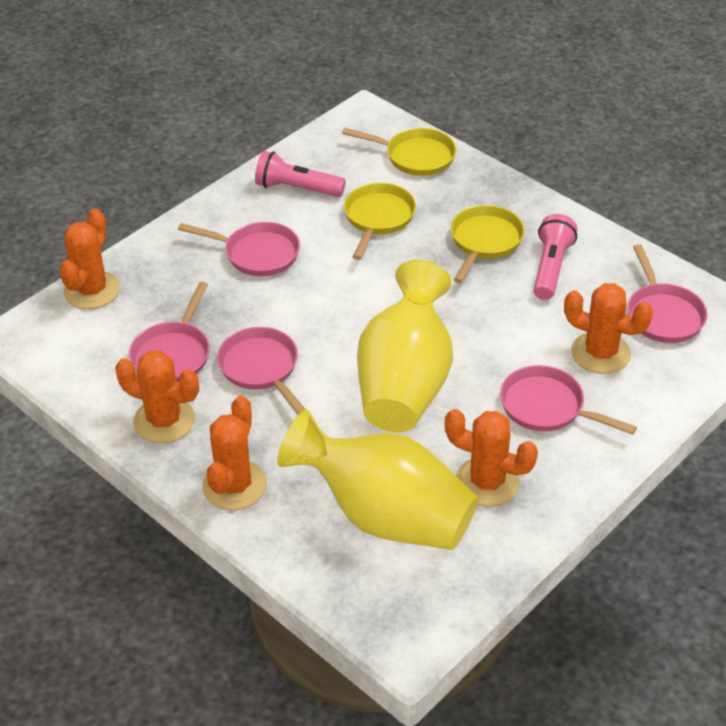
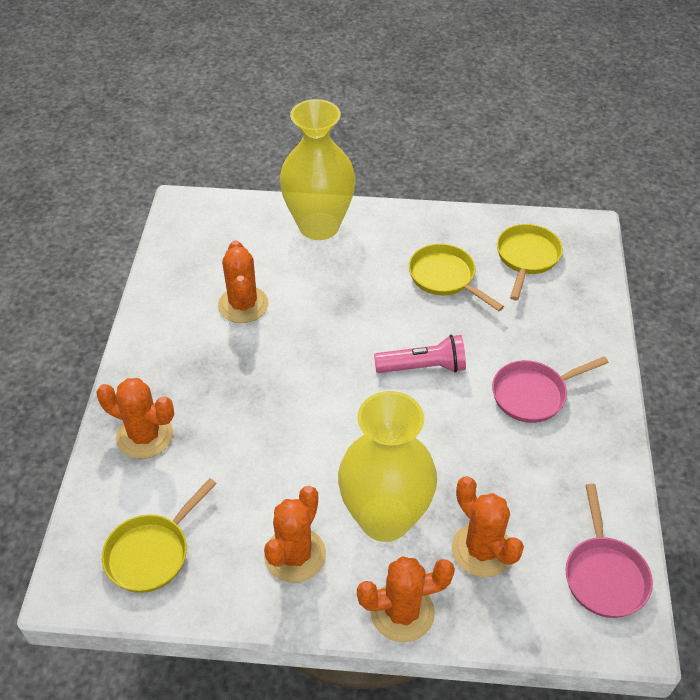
pink flashlight: [255,151,346,197] [533,214,577,300] = 2 -> [374,335,466,373] = 1
pink pan: [129,282,210,382] [178,222,300,276] [217,327,306,415] [500,365,637,435] [628,244,708,343] = 5 -> [492,356,609,423] [565,484,653,618] = 2

